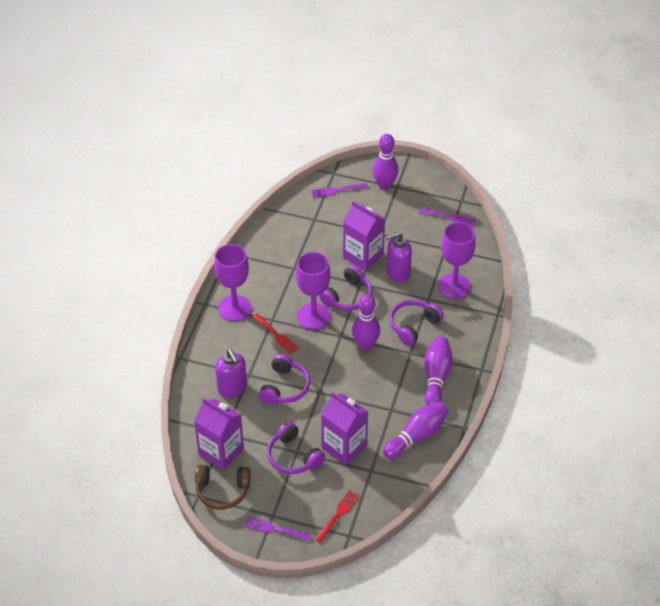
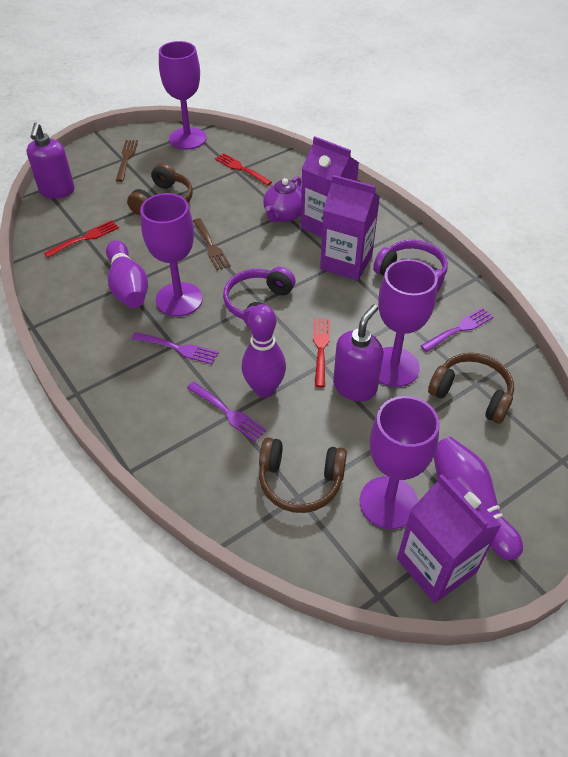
brown fork: none = 0 -> [116,140,138,182] [193,218,231,270] = 2
brown headphones: [195,465,251,510] = 1 -> [127,163,193,216] [259,437,347,513] [428,353,514,424] = 3
purple bowling pin: [352,294,380,350] [373,134,398,190] [383,401,449,459] [424,336,453,405] = 4 -> [106,240,148,308] [242,304,286,398] [434,437,523,560] = 3
purple goblet: [214,244,252,321] [296,252,330,329] [438,222,476,299] = 3 -> [140,193,203,316] [159,41,207,150] [360,396,440,529] [378,259,438,387] = 4
purple headphones: [259,354,310,405] [267,422,325,474] [319,265,372,311] [390,299,444,346] = 4 -> [223,267,295,327] [373,240,448,293] = 2
purple teapot: none = 0 -> [263,176,302,222] = 1
red fork: [253,314,299,354] [315,490,360,543] = 2 -> [44,220,119,258] [215,153,272,186] [313,318,330,387] = 3

